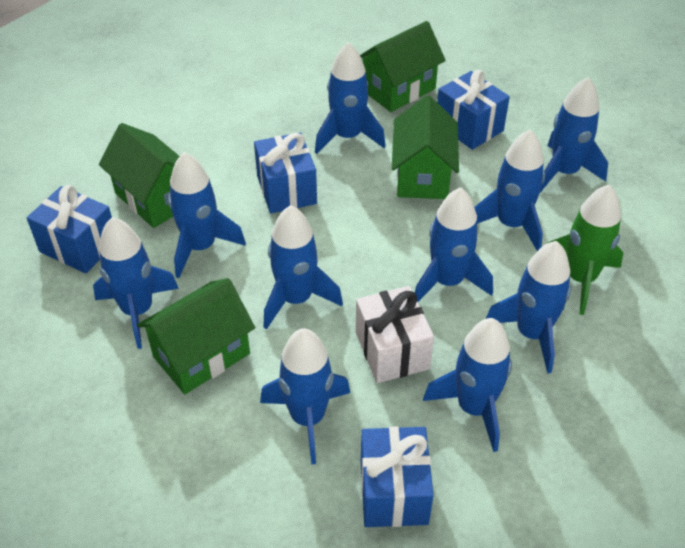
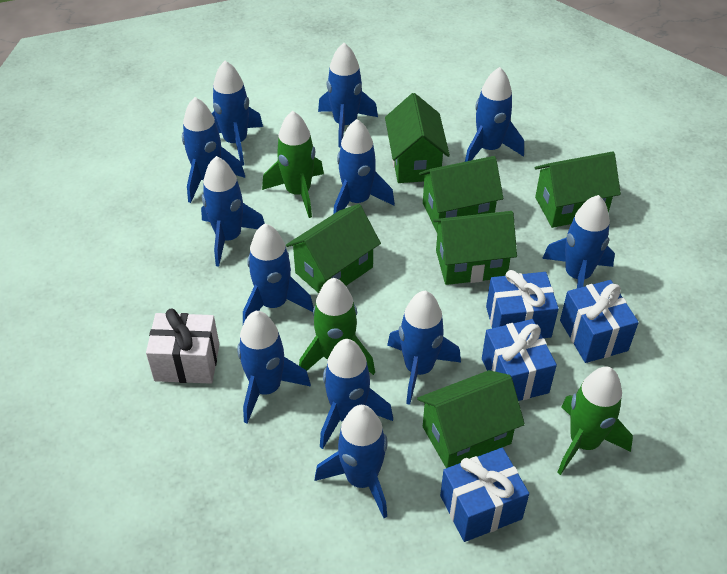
blue rocket: [93,217,179,349] [168,152,246,278] [260,328,350,465] [263,205,343,330] [315,42,386,154] [415,187,493,302] [423,318,512,452] [474,129,545,251] [486,241,571,373] [540,77,608,193] = 10 -> [182,97,245,203] [201,156,265,267] [212,61,263,166] [237,311,311,424] [243,224,314,324] [315,405,388,518] [318,43,378,147] [320,339,393,449] [333,119,395,214] [387,291,461,405] [465,67,524,162] [542,195,615,288] = 12
green house: [99,123,180,228] [137,278,255,394] [360,21,446,112] [392,95,459,199] = 4 -> [286,204,381,293] [385,93,450,183] [417,370,525,468] [419,156,503,232] [433,211,517,285] [535,151,621,228] = 6
green rocket: [548,185,624,315] = 1 -> [262,111,324,218] [299,278,375,375] [557,366,633,475] = 3

